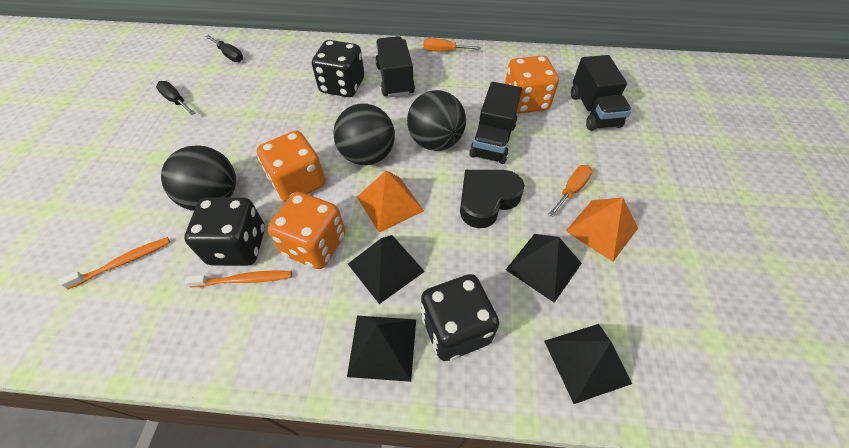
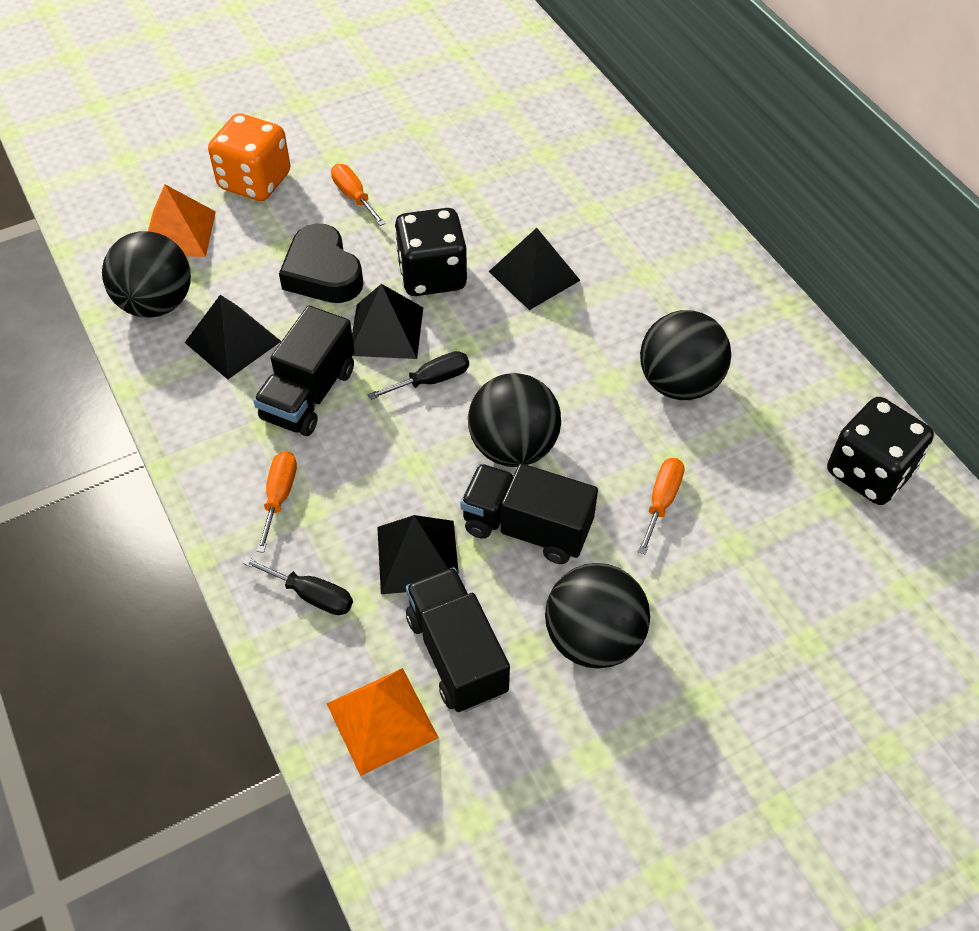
black ball: [161,145,236,211] [333,103,395,165] [407,90,466,151] = 3 -> [102,231,191,318] [468,373,561,467] [545,563,650,668] [640,310,731,400] = 4
black dice: [184,197,265,266] [312,40,364,97] [421,274,499,361] = 3 -> [394,208,467,296] [827,397,934,505] = 2
orange dice: [257,131,325,202] [268,192,345,269] [505,55,559,114] = 3 -> [208,113,290,201] = 1
orange screwdriver: [423,38,481,51] [549,165,593,217] = 2 -> [256,451,297,553] [331,164,386,226] [638,458,685,554] = 3
orange toothbrush: [59,237,170,289] [185,270,292,287] = 2 -> none = 0

